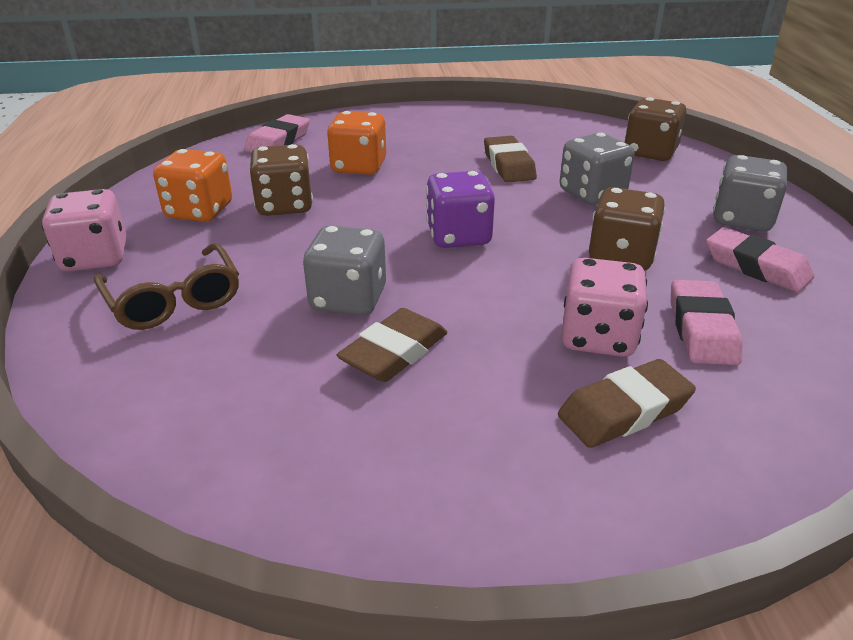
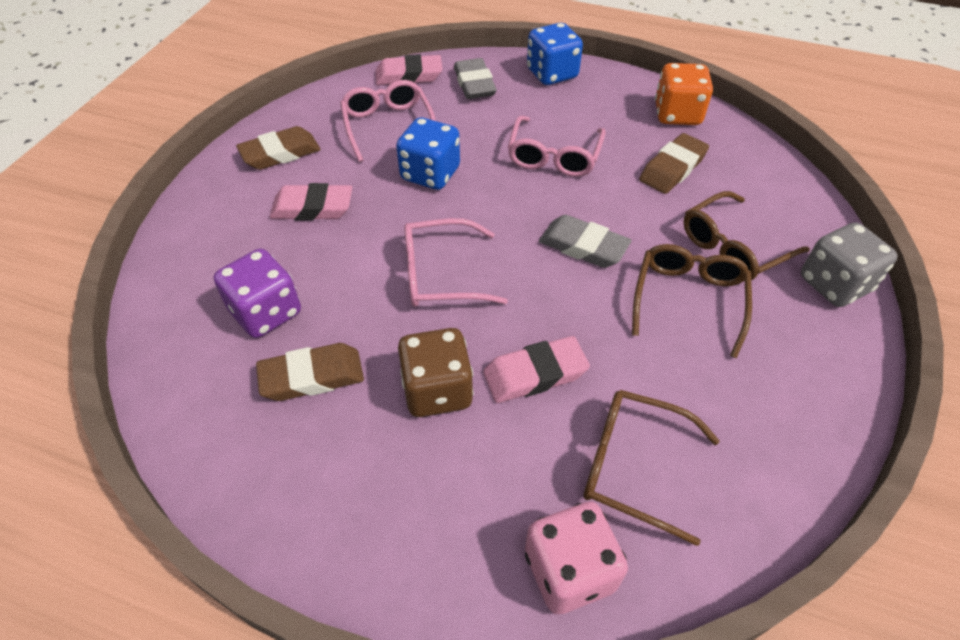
blue dice: none = 0 -> [396,117,460,190] [527,23,583,85] = 2
brown dice: [249,144,313,216] [589,187,665,271] [624,97,686,161] = 3 -> [398,328,474,417] = 1
brown glasses: [94,243,239,330] = 1 -> [583,390,720,546] [632,244,752,358] [683,191,810,280] = 3
grey dice: [303,225,386,316] [560,133,635,204] [713,155,787,231] = 3 -> [801,222,898,307] = 1
grey eraser: none = 0 -> [454,58,497,99] [539,215,632,268] = 2
orange dice: [153,149,232,222] [327,111,386,175] = 2 -> [655,63,713,125] = 1
pink dice: [42,189,127,272] [561,258,648,357] = 2 -> [525,501,628,614] = 1
pink glasses: none = 0 -> [340,80,436,162] [404,218,508,307] [508,116,606,177] = 3

